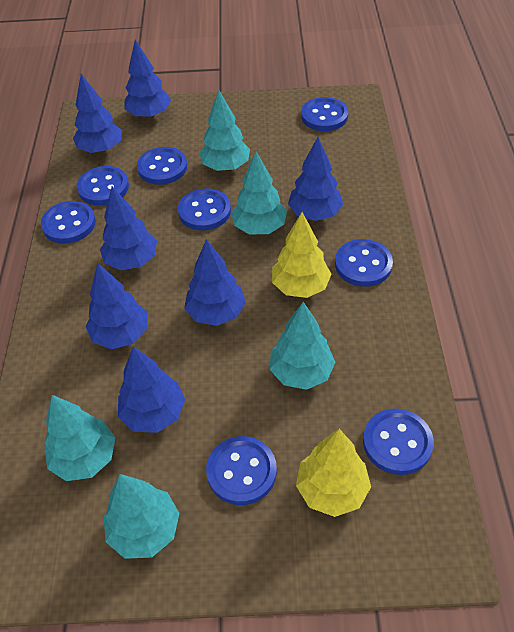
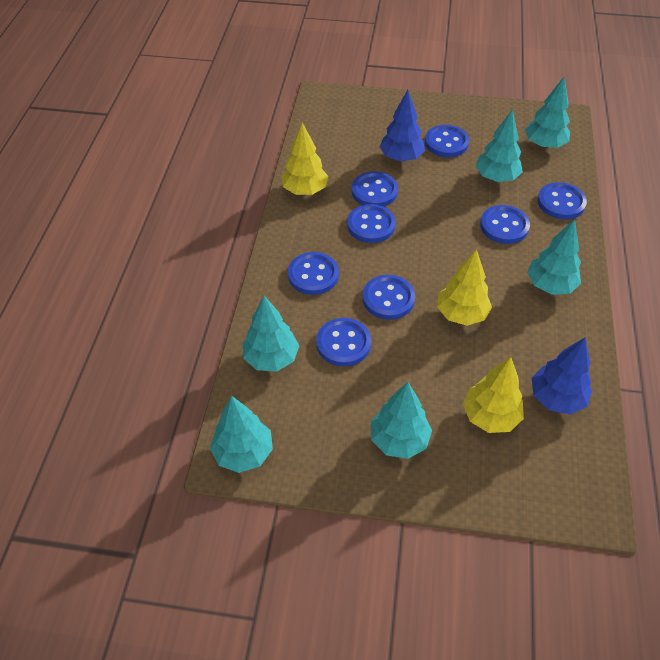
blue tree: [73,74,122,153] [86,263,148,349] [100,186,157,270] [118,347,185,433] [124,40,171,119] [184,239,246,326] [288,137,343,221] = 7 -> [380,90,425,161] [532,338,592,415] = 2
turquoise tree: [44,395,115,481] [104,474,179,559] [199,90,250,171] [232,151,287,235] [270,302,335,390] = 5 -> [210,396,273,473] [243,296,299,371] [371,382,432,459] [475,109,523,182] [525,77,570,148] [527,219,581,295] = 6
yellow tree: [272,212,331,298] [296,429,371,517] = 2 -> [281,123,328,195] [437,249,492,326] [463,357,524,433] = 3

